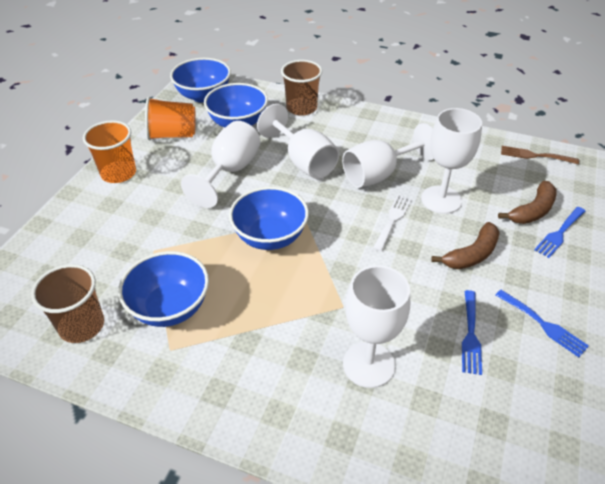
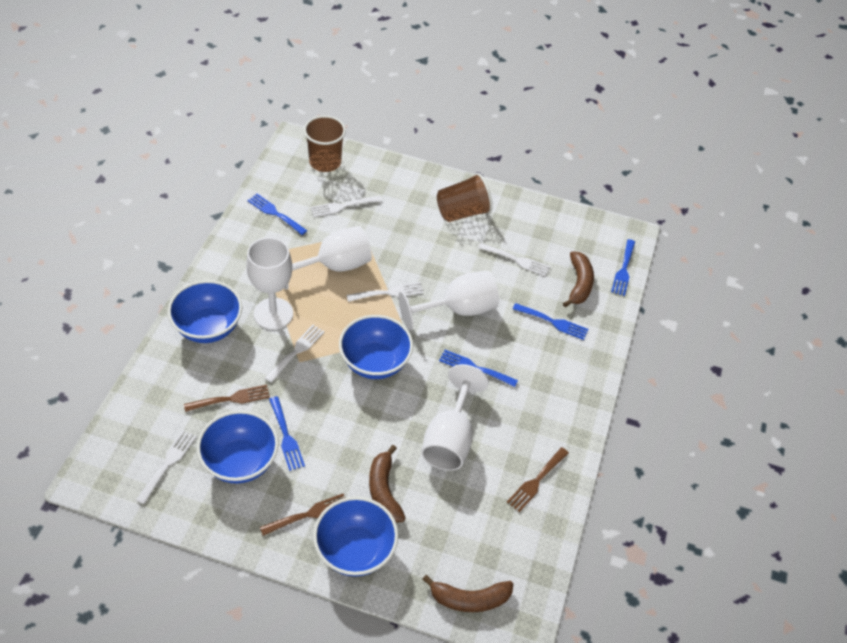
blue fork: [462,290,482,375] [496,290,589,357] [534,207,585,258] = 3 -> [248,194,307,235] [269,396,305,471] [439,350,518,387] [513,303,588,340] [611,239,635,296] = 5
brown banana: [431,222,499,269] [498,181,557,224] = 2 -> [369,445,405,523] [422,575,513,612] [563,251,594,307] = 3
brown fork: [501,146,579,164] = 1 -> [184,385,270,412] [260,493,345,536] [507,447,569,512] = 3
orange cup: [83,120,136,183] [145,97,196,140] = 2 -> none = 0
white fork: [373,195,412,251] = 1 -> [136,430,197,504] [265,325,325,383] [310,196,382,217] [347,282,424,302] [478,243,550,277] = 5
white goblet: [181,121,261,208] [257,104,339,179] [342,123,434,188] [343,265,410,388] [421,108,482,214] = 5 -> [246,237,293,330] [284,226,372,290] [399,271,499,331] [421,364,489,471] = 4

